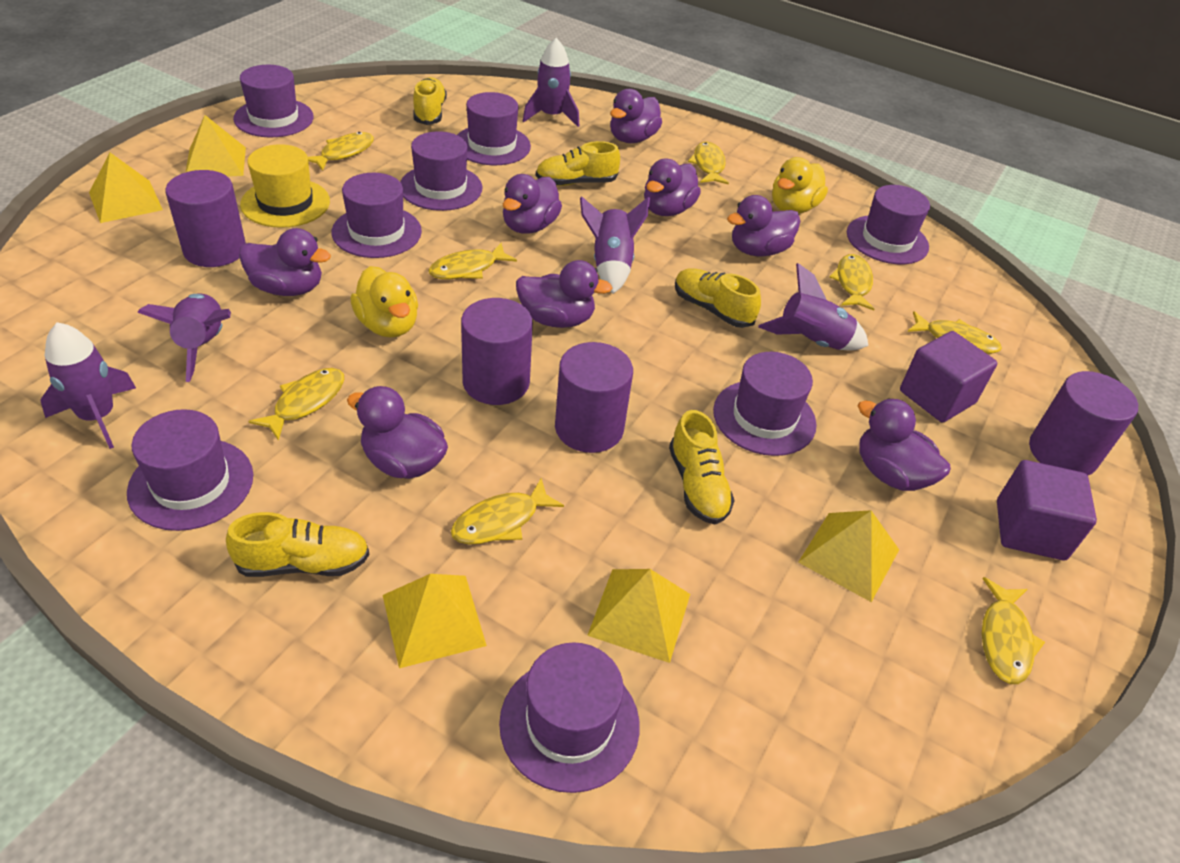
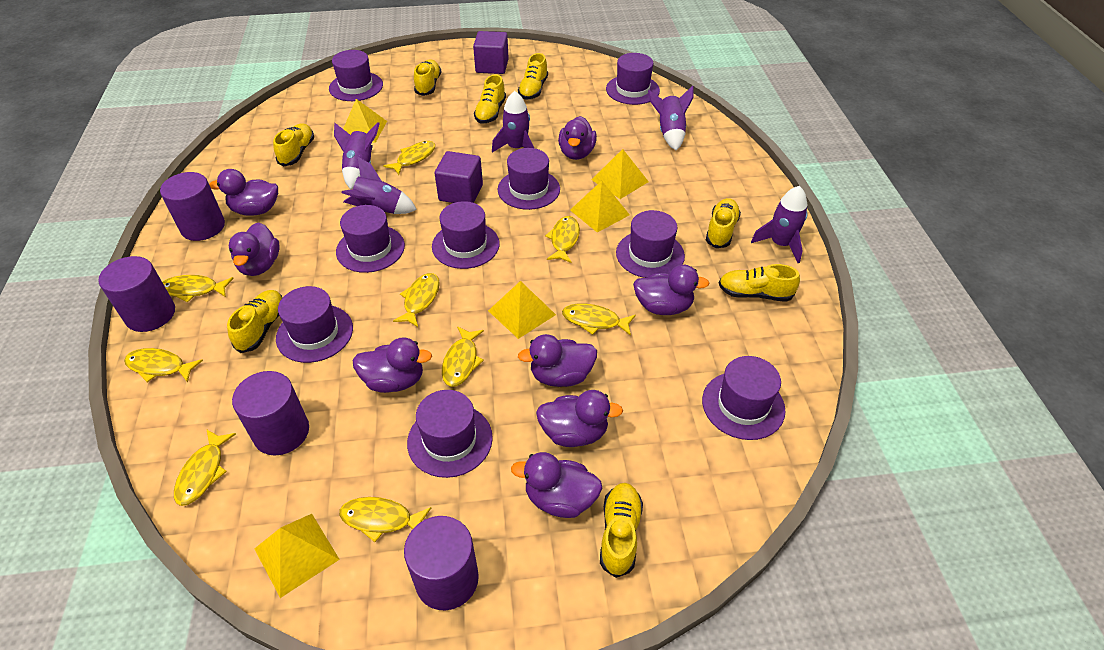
purple hat: [127,409,253,531] [233,65,314,137] [332,173,422,258] [400,131,482,211] [457,92,531,165] [499,642,640,793] [713,352,817,456] [847,185,930,264] = 8 -> [276,286,353,363] [329,50,383,101] [336,205,405,273] [407,390,493,478] [432,201,500,269] [498,148,560,210] [606,53,660,105] [616,210,685,278] [702,356,785,440] = 9
yellow duck: [350,266,418,338] [772,157,828,213] = 2 -> none = 0
yellow fish: [248,368,344,441] [308,132,374,171] [428,243,517,279] [451,478,564,544] [688,142,729,185] [829,254,874,310] [908,311,1002,354] [982,577,1045,684] = 8 -> [124,348,203,383] [162,275,234,303] [174,429,236,506] [339,497,431,542] [384,141,435,175] [393,273,440,327] [442,326,484,387] [545,216,580,263] [562,303,636,336] = 9
yellow hat: [240,144,330,228] = 1 -> none = 0
yellow shoe: [226,512,370,577] [413,77,447,125] [536,141,620,186] [669,410,735,525] [675,268,761,328] = 5 -> [227,290,283,353] [273,123,314,166] [414,59,441,96] [474,74,506,124] [518,53,548,100] [600,483,643,578] [706,198,741,248] [719,264,800,302] = 8

